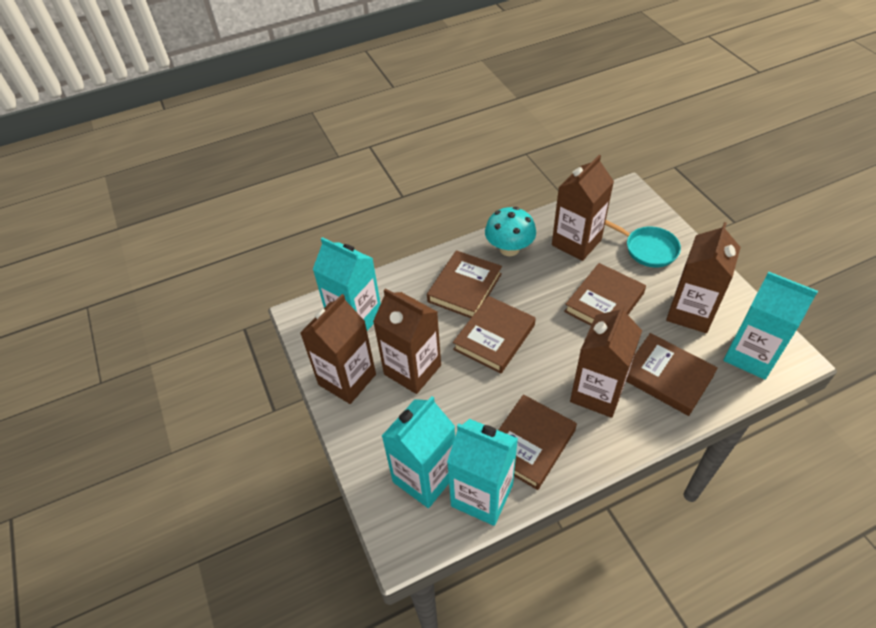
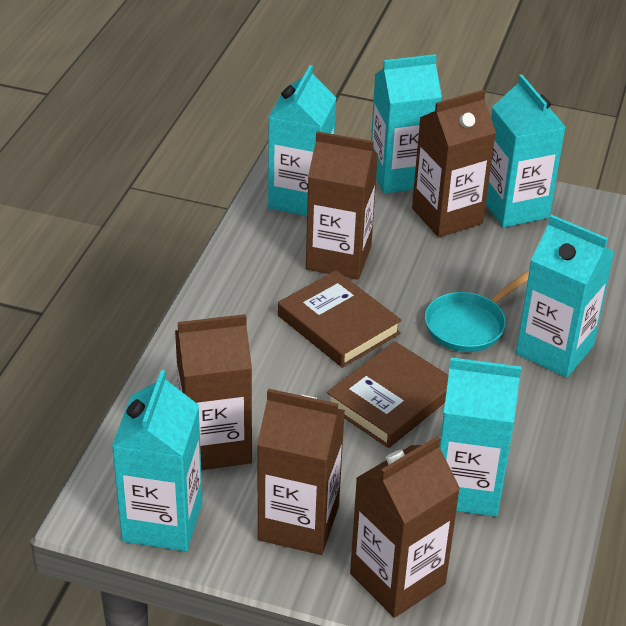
brown book: [427,250,502,318] [453,296,536,374] [499,394,577,490] [564,263,646,326] [626,333,718,416] = 5 -> [278,270,402,368] [327,341,449,448] = 2
turquoise carton: [313,237,381,331] [382,396,455,508] [447,419,518,526] [723,271,818,380] = 4 -> [112,370,202,552] [268,65,336,216] [371,54,442,194] [440,357,521,517] [486,75,566,228] [516,215,614,378] = 6
turquoise mushroom: [485,207,536,256] = 1 -> none = 0

